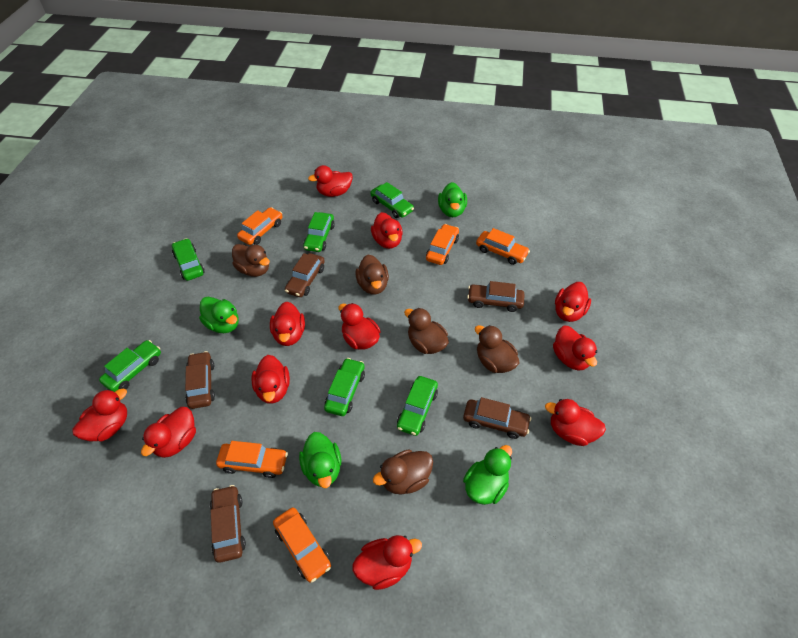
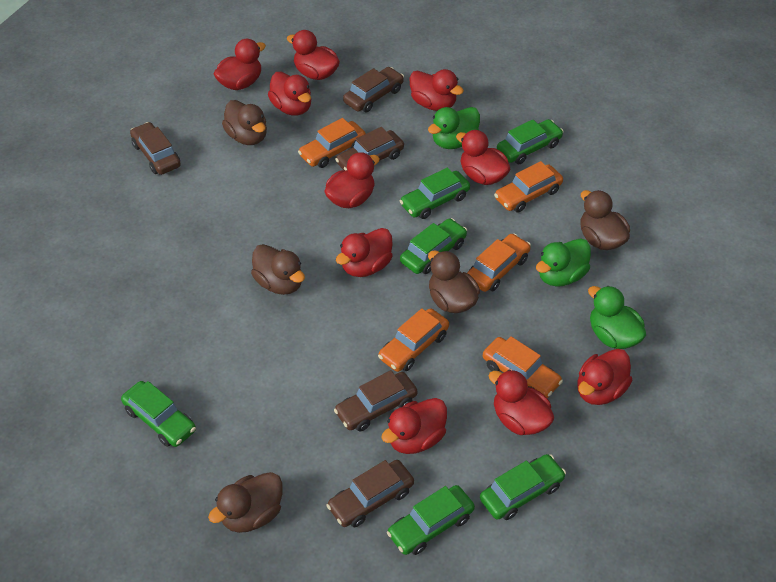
green duck: [199,297,239,333] [299,432,341,488] [438,182,467,217] [463,445,512,505] = 4 -> [428,107,480,149] [536,238,591,287] [588,286,646,349] = 3
red duck: [72,388,127,442] [141,407,196,458] [251,355,290,404] [270,301,305,346] [308,165,353,197] [339,303,380,350] [352,535,422,590] [371,212,403,249] [545,399,606,446] [553,326,597,371] [555,282,591,322] = 11 -> [214,39,266,90] [268,72,311,116] [287,30,340,80] [325,152,380,208] [336,228,393,277] [381,398,447,454] [410,69,464,111] [456,130,510,185] [488,369,554,435] [577,349,632,405] = 10

